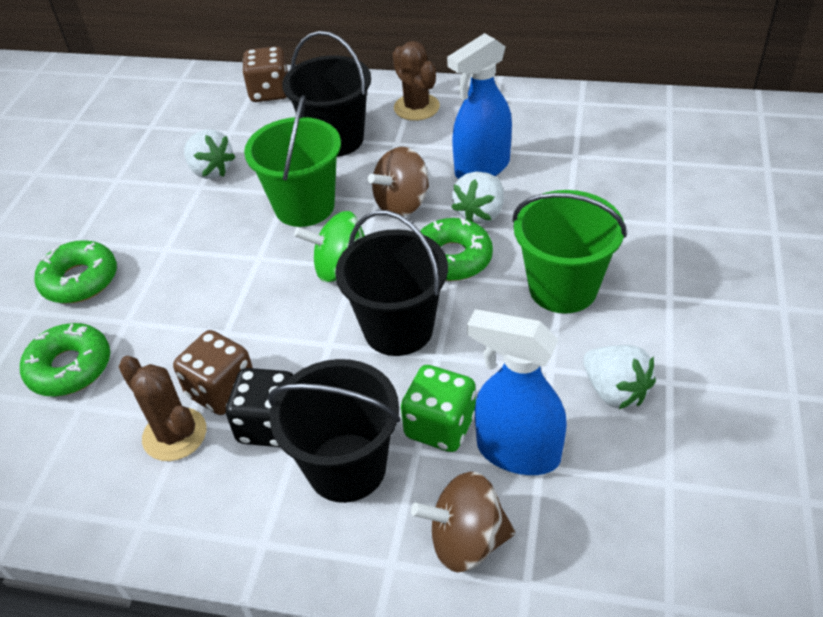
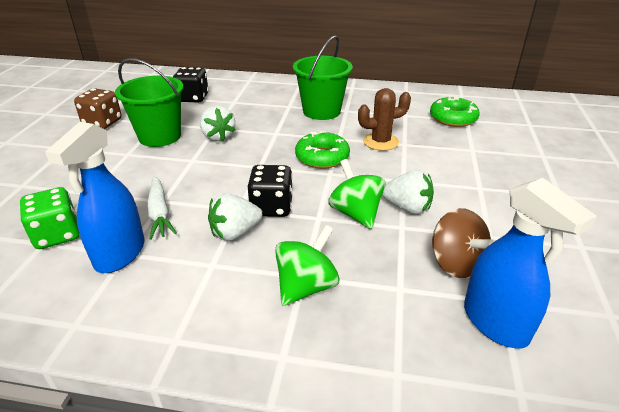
black bucket: [268,359,401,503] [282,31,371,157] [335,210,448,356] = 3 -> none = 0
black dice: [226,368,293,447] = 1 -> [173,67,209,103] [248,165,293,217] = 2
brown cactus: [119,356,206,461] [393,41,440,121] = 2 -> [358,88,411,151] = 1
brown dice: [173,330,253,415] [242,46,288,102] = 2 -> [74,88,122,129] = 1
brown spinning top: [368,147,429,217] [411,472,515,572] = 2 -> [432,208,495,278] = 1
green donut: [20,323,110,397] [34,240,117,304] [420,218,493,281] = 3 -> [295,131,350,169] [430,96,480,127] = 2
green spinning top: [294,211,365,282] = 1 -> [275,225,340,306] [328,159,386,229] = 2
white carrot: none = 0 -> [147,176,177,240] = 1

